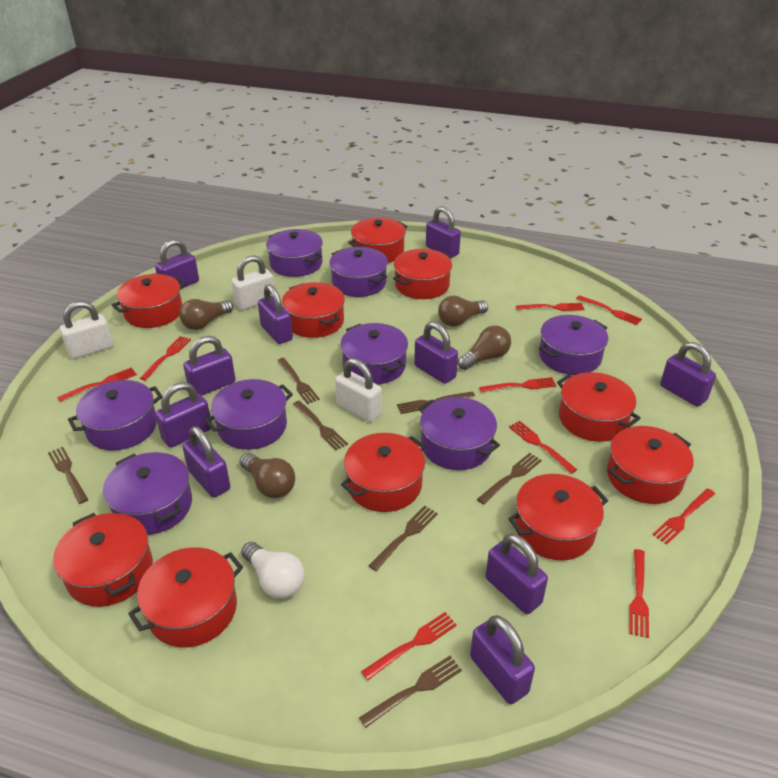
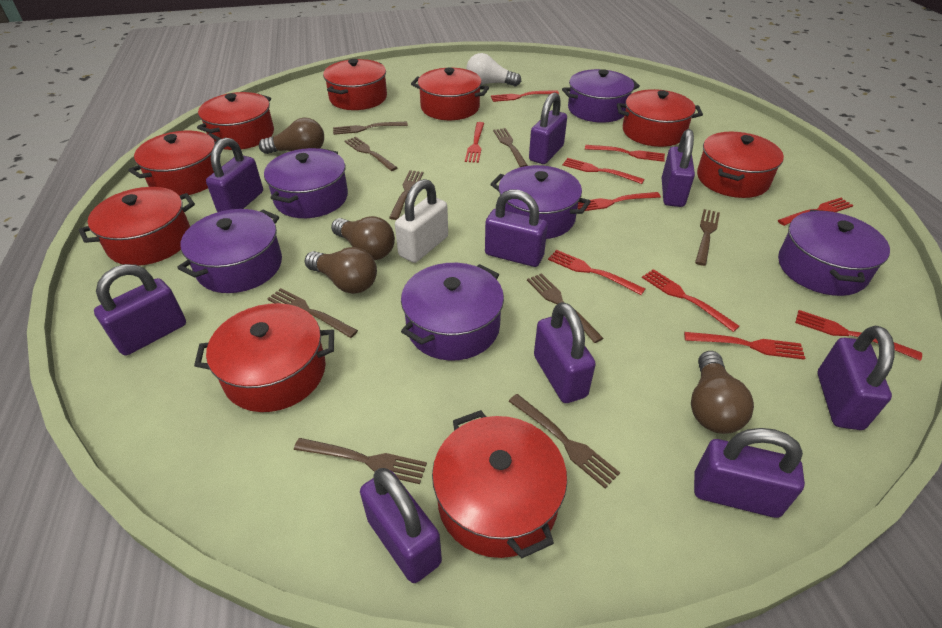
brown fork: [48,447,88,504] [277,358,320,404] [293,401,348,450] [359,656,462,728] [369,506,438,571] [397,391,475,414] [477,453,542,505] = 7 -> [267,288,358,338] [294,438,427,484] [333,122,408,135] [344,137,398,171] [389,170,424,220] [493,128,528,167] [509,394,620,488] [527,273,603,343] [695,209,720,266] = 9
purple padlock: [155,239,199,289] [155,382,212,448] [182,426,230,498] [183,336,236,395] [258,284,293,344] [414,321,458,384] [426,206,461,258] [470,615,535,704] [485,534,548,614] [660,342,716,407] = 10 -> [94,264,186,355] [206,138,263,212] [360,468,442,583] [485,189,548,267] [529,92,567,164] [534,302,596,403] [662,129,695,207] [694,428,805,518] [818,326,895,430] = 9
purple pot: [68,380,163,451] [103,452,192,535] [204,379,293,450] [266,229,323,277] [329,247,388,297] [340,323,408,384] [419,397,500,470] [539,315,608,375] = 8 -> [178,209,282,293] [264,148,348,218] [401,263,504,360] [490,165,591,239] [562,69,640,123] [778,210,890,296] = 6
red fork: [57,367,137,402] [140,336,191,380] [361,612,457,680] [479,377,557,392] [509,421,577,474] [516,303,585,311] [576,295,642,325] [629,549,649,638] [652,488,715,545] = 9 -> [465,122,484,163] [491,90,559,102] [548,250,645,295] [562,158,645,184] [578,192,661,211] [585,145,665,162] [642,269,740,332] [684,332,805,360] [778,198,854,226] [795,310,922,361] = 10
red pot: [53,513,153,607] [112,274,186,328] [128,547,243,647] [282,282,345,338] [341,433,426,512] [348,218,408,263] [393,249,452,299] [508,474,608,560] [557,372,641,442] [607,426,693,504] = 10 -> [79,187,195,266] [128,131,221,196] [194,303,334,412] [197,92,274,150] [323,59,387,110] [411,68,489,120] [432,410,567,558] [617,89,703,147] [697,132,784,198] = 9
white padlock: [60,301,113,359] [231,255,274,310] [335,358,382,422] = 3 -> [395,179,448,263] = 1

